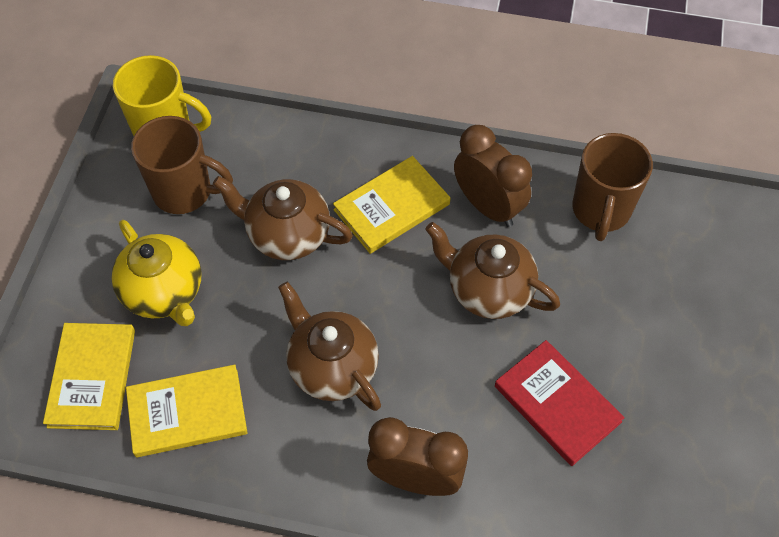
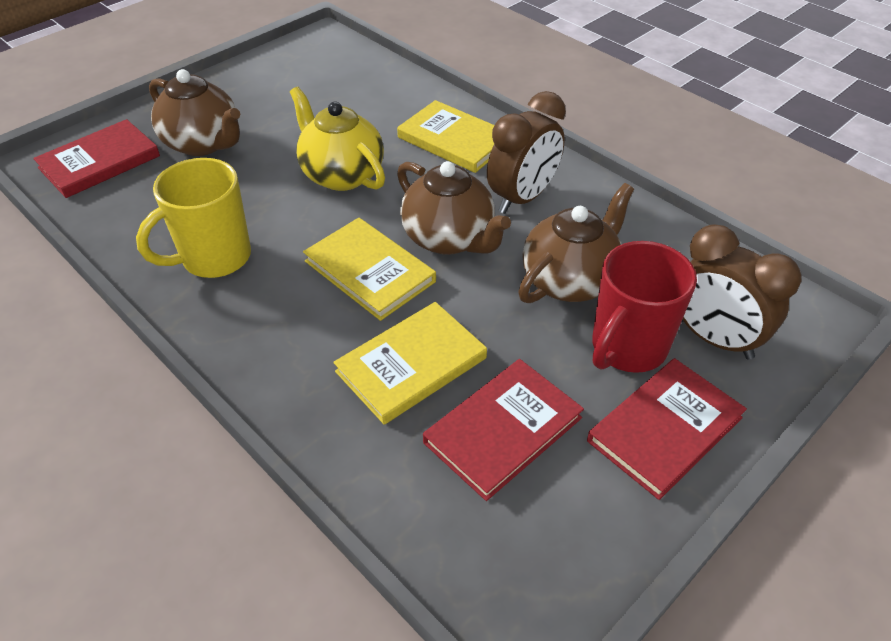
brown mug: [131,116,233,214] [572,133,653,241] = 2 -> none = 0
red book: [495,340,625,466] = 1 -> [33,119,160,198] [423,359,584,501] [587,358,747,500] = 3
red mug: none = 0 -> [592,241,697,373] = 1

